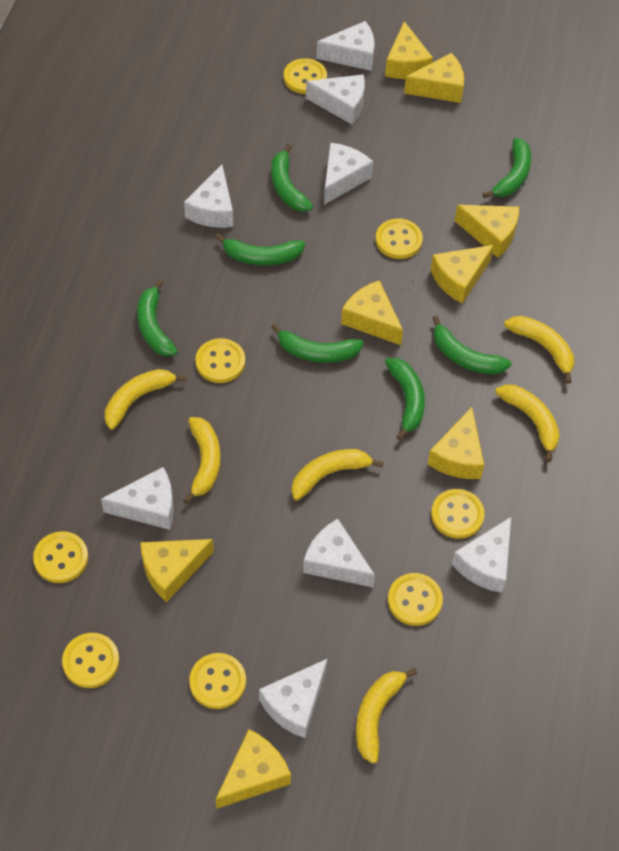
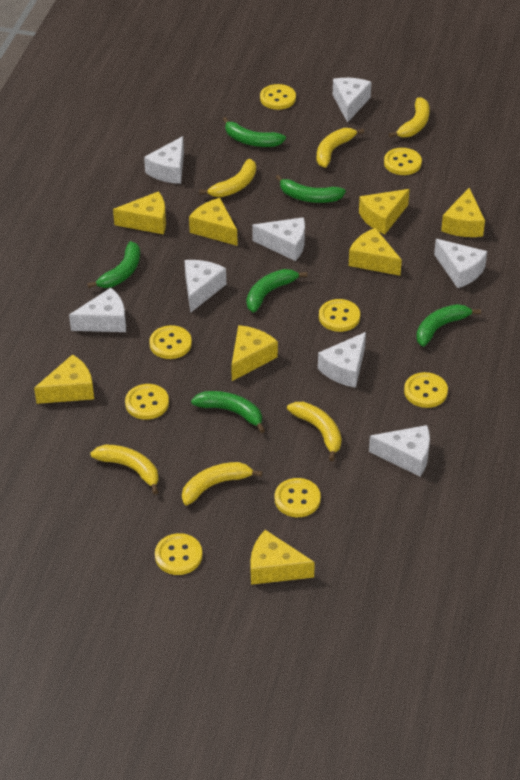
green banana: [137,279,178,356] [215,233,305,266] [271,144,313,212] [271,324,364,363] [385,358,425,440] [433,316,512,375] [483,138,531,198] = 7 -> [87,241,140,288] [191,391,265,433] [223,117,286,147] [247,269,307,313] [275,175,346,203] [416,304,481,347] = 6

